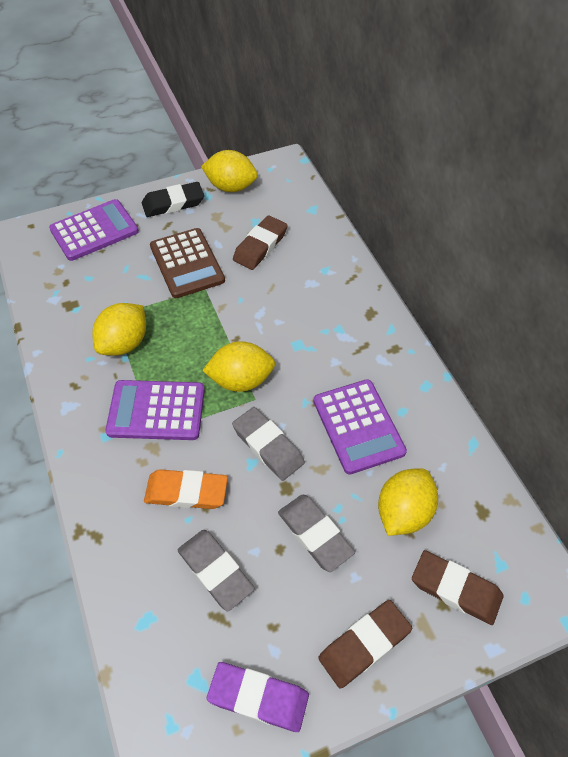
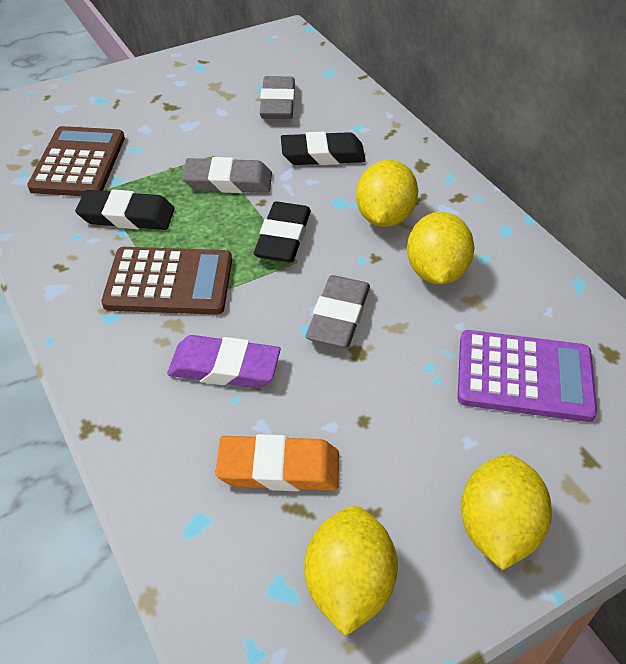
black eraser: [142,182,204,217] = 1 -> [75,190,175,230] [254,201,311,263] [281,132,366,165] = 3
brown calculator: [150,228,225,298] = 1 -> [27,126,125,196] [102,247,232,315] = 2
brown eraser: [233,215,288,270] [318,600,412,688] [412,550,503,625] = 3 -> none = 0
purple calculator: [49,199,139,261] [105,380,205,440] [313,379,407,475] = 3 -> [458,330,597,422] = 1

